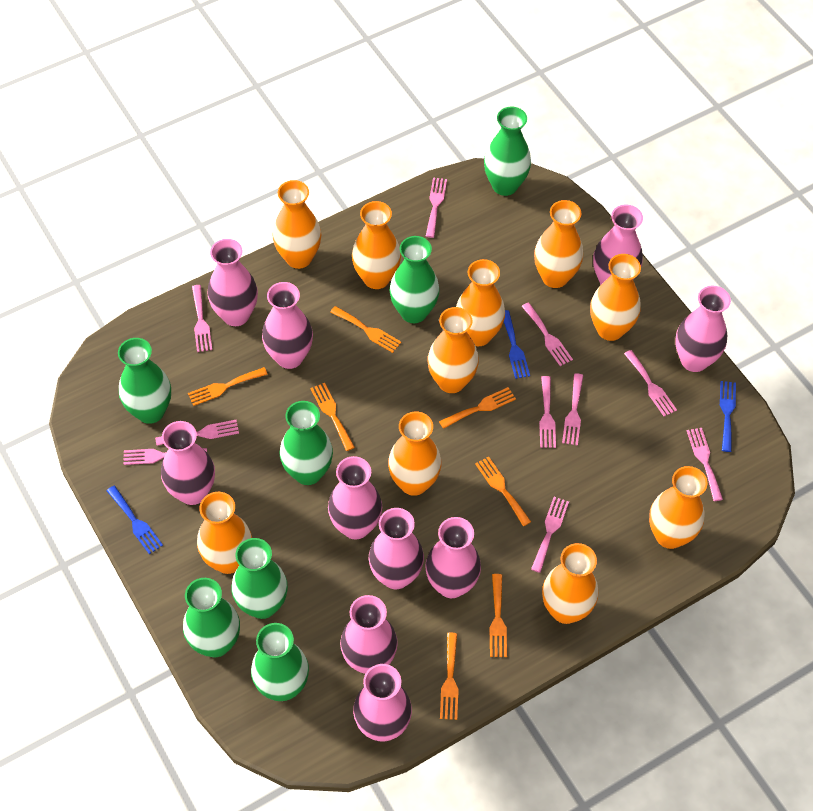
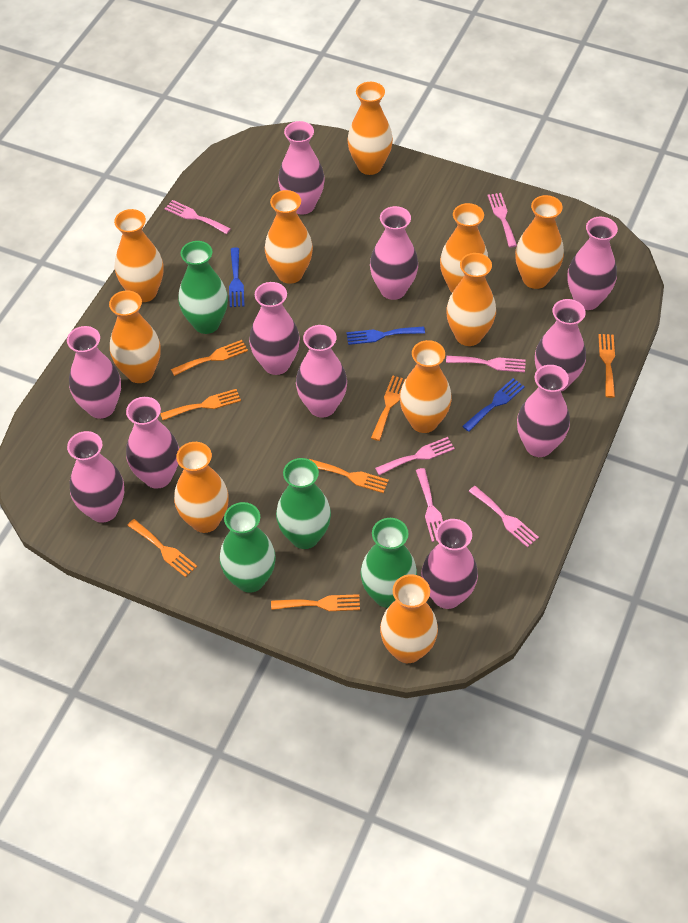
green vase: [118,338,171,424] [183,578,240,657] [231,538,288,619] [251,623,309,701] [280,401,333,485] [390,236,440,323] [484,107,531,196] = 7 -> [178,241,228,334] [220,502,276,593] [276,458,331,549] [361,518,417,608] = 4
pink fork: [124,448,207,465] [155,420,239,446] [192,285,212,352] [426,178,447,238] [522,302,573,366] [531,497,569,573] [539,376,556,448] [562,373,583,446] [624,350,677,417] [687,428,723,501] = 10 -> [164,200,231,234] [375,437,455,475] [416,468,443,542] [446,356,526,372] [469,486,539,548] [488,193,517,248] = 6
pink vase: [161,421,215,505] [207,239,258,326] [262,282,313,369] [328,456,382,540] [340,595,398,674] [353,664,412,741] [369,508,424,589] [425,517,481,598] [593,205,643,285] [675,286,731,372] = 10 -> [67,326,121,419] [67,431,124,523] [126,397,179,489] [249,282,300,375] [278,121,325,215] [296,325,347,418] [370,206,418,300] [421,519,478,609] [517,365,570,457] [535,299,586,391] [568,216,618,310] = 11

